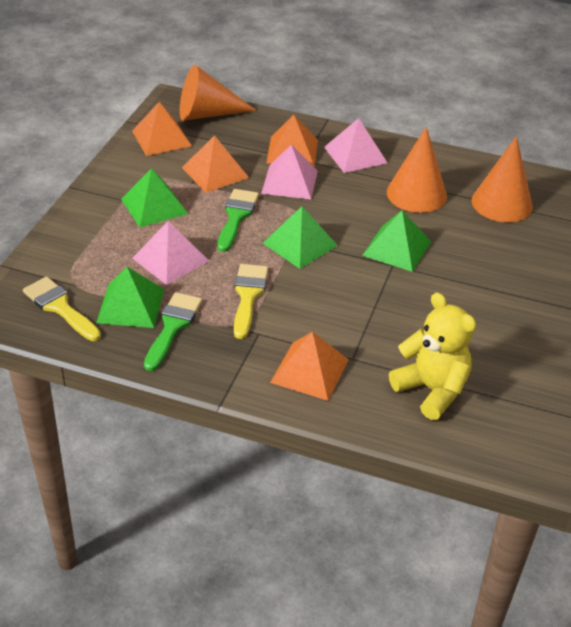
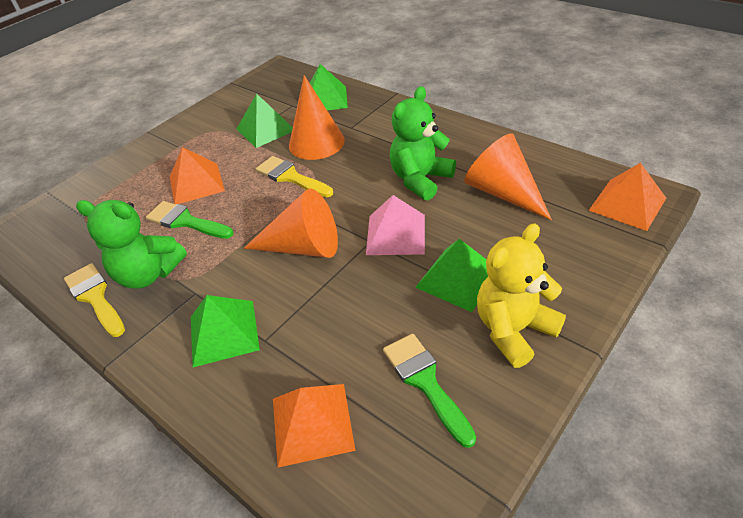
green teddy bear: none = 0 -> [76,200,187,289] [390,86,456,200] = 2
orange pyramid: [132,102,192,156] [182,135,249,193] [266,115,318,167] [270,332,349,401] = 4 -> [170,147,225,205] [273,384,356,467] [588,163,666,231] = 3
pink pyramid: [132,221,209,285] [261,145,318,199] [324,118,387,173] = 3 -> [366,195,425,255] = 1

